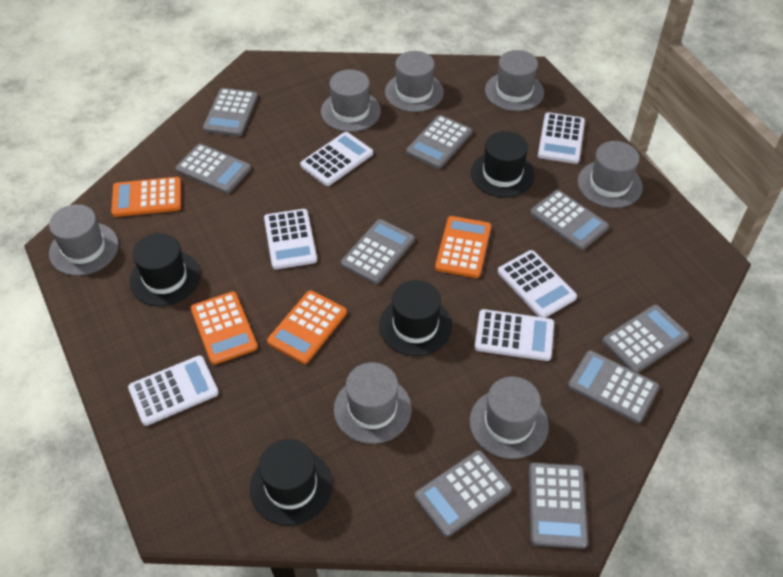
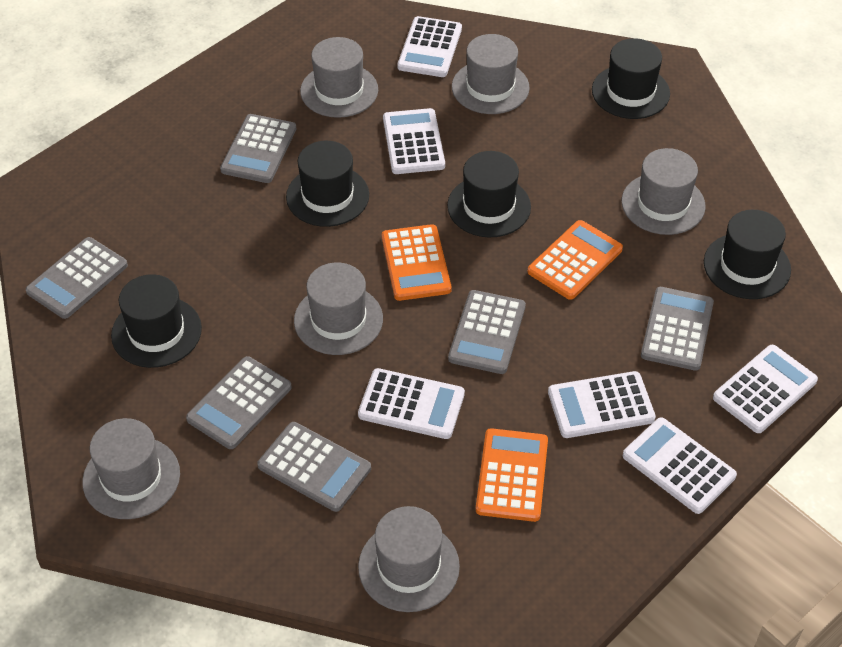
black hat: [129,233,200,306] [250,439,333,526] [379,280,452,356] [471,131,535,198] = 4 -> [111,274,202,368] [286,141,369,227] [447,151,531,237] [592,38,670,119] [704,210,791,299] = 5
grey calculator: [176,144,251,194] [203,88,258,136] [341,219,415,284] [406,115,472,169] [414,450,512,537] [529,462,588,549] [530,190,609,250] [568,350,659,423] [602,305,689,373] = 9 -> [26,237,128,319] [186,356,292,449] [220,114,296,183] [257,422,371,512] [448,290,526,374] [641,287,714,371] = 6
grey hat: [49,204,119,276] [321,69,381,132] [334,362,412,444] [385,51,444,112] [470,377,549,459] [485,50,544,111] [578,141,643,208] = 7 -> [82,418,180,519] [294,262,383,355] [300,37,378,118] [358,506,460,612] [452,34,530,114] [622,148,706,235] = 6
orange calculator: [111,177,181,217] [191,292,258,365] [267,291,347,364] [435,216,491,278] = 4 -> [382,224,451,301] [476,428,548,522] [528,220,623,300] = 3

